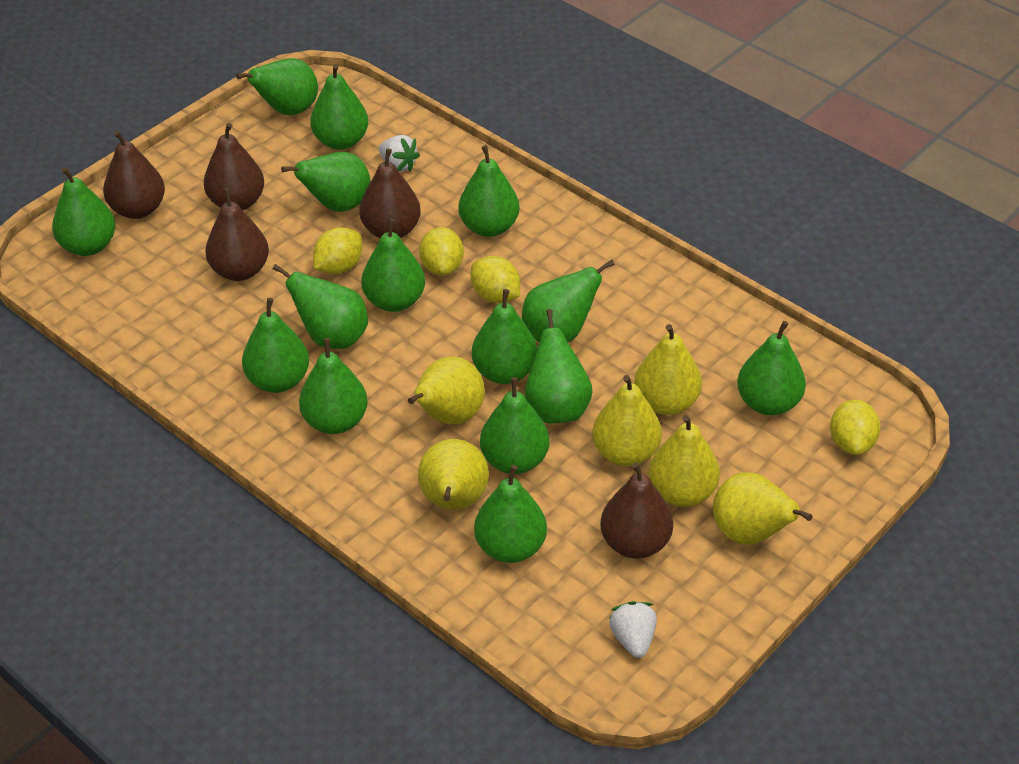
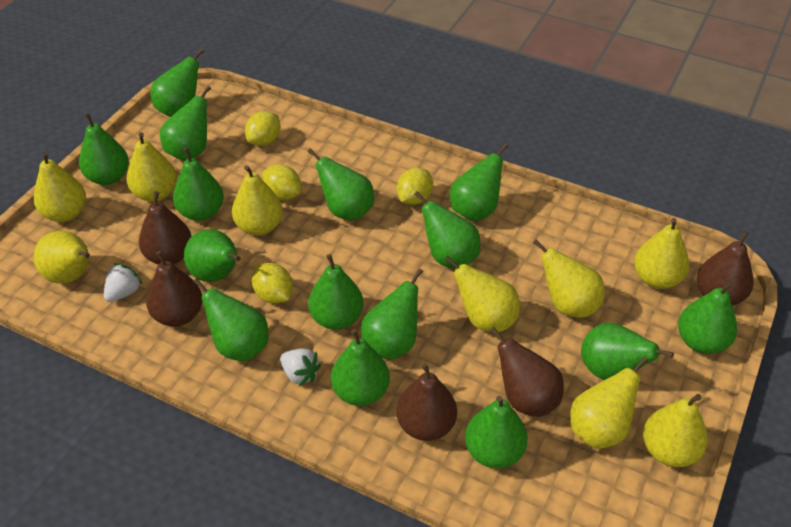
yellow pear: [408,357,485,424] [418,439,489,510] [592,375,662,466] [634,324,702,415] [649,415,720,507] [713,472,812,544] = 6 -> [34,152,86,222] [34,231,90,284] [127,132,177,202] [232,165,283,236] [445,256,520,332] [533,240,604,318] [570,356,648,449] [634,218,689,289] [643,394,708,467] = 9

